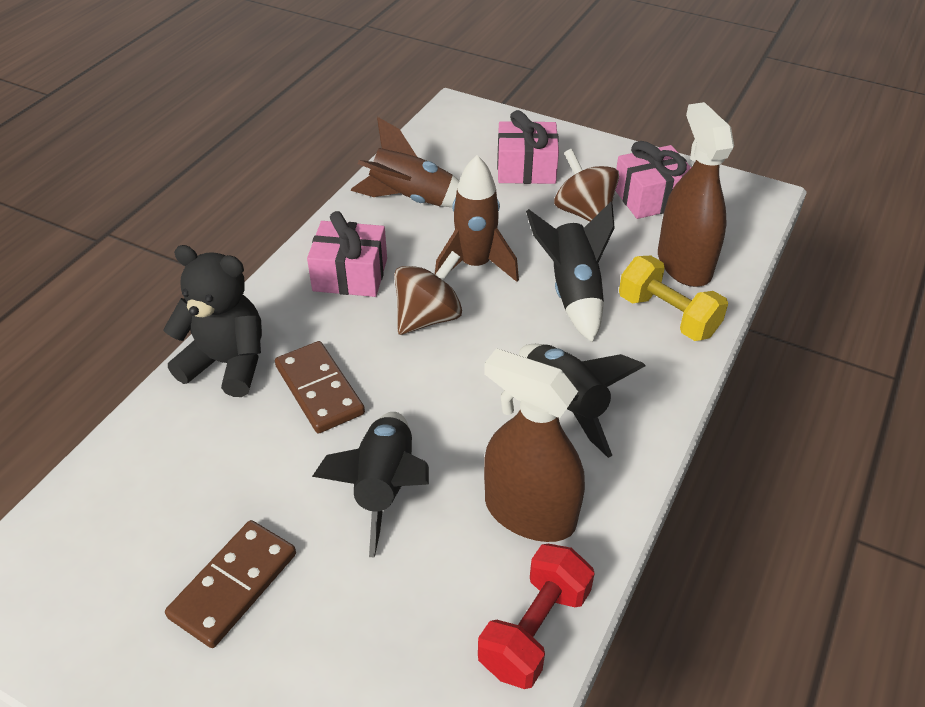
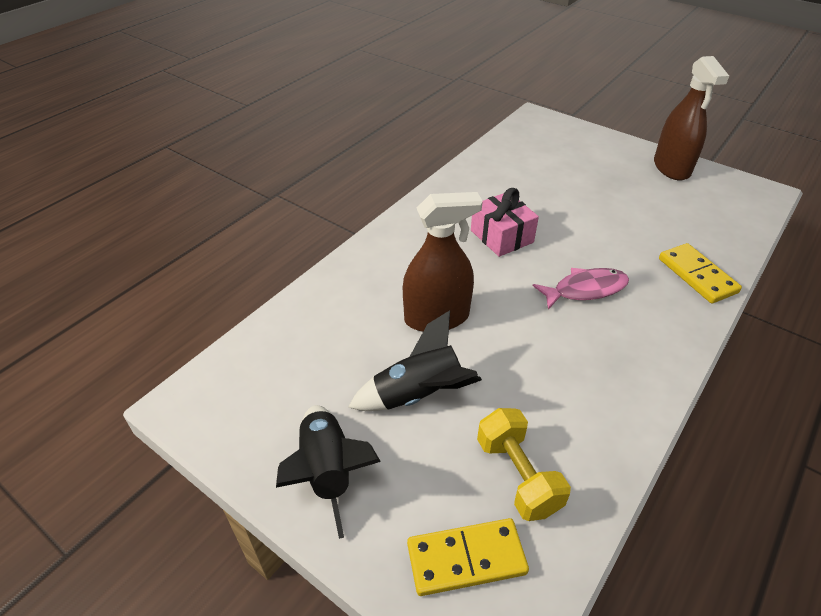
black rocket: [312,412,429,558] [519,344,646,458] [526,202,615,342] = 3 -> [276,405,381,539] [348,310,482,411] = 2
black teddy bear: [163,245,262,397] = 1 -> none = 0
brown domino: [165,520,296,648] [275,341,365,433] = 2 -> none = 0
brown rocket: [351,117,460,207] [435,155,519,282] = 2 -> none = 0
brown spinning top: [394,251,462,335] [554,149,619,222] = 2 -> none = 0
pink fish: none = 0 -> [533,268,629,310] = 1
pink gift: [307,211,387,297] [497,110,559,184] [615,141,691,219] = 3 -> [471,188,539,257] = 1
red dumbbell: [478,544,595,689] = 1 -> none = 0
yellow domino: none = 0 -> [407,518,529,596] [659,243,742,303] = 2

